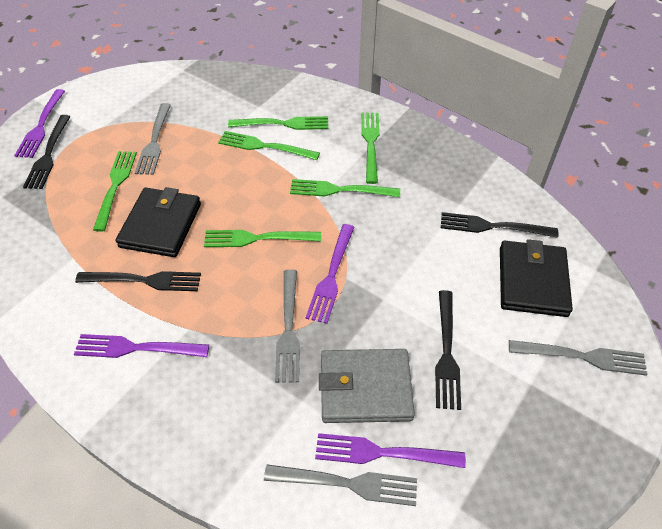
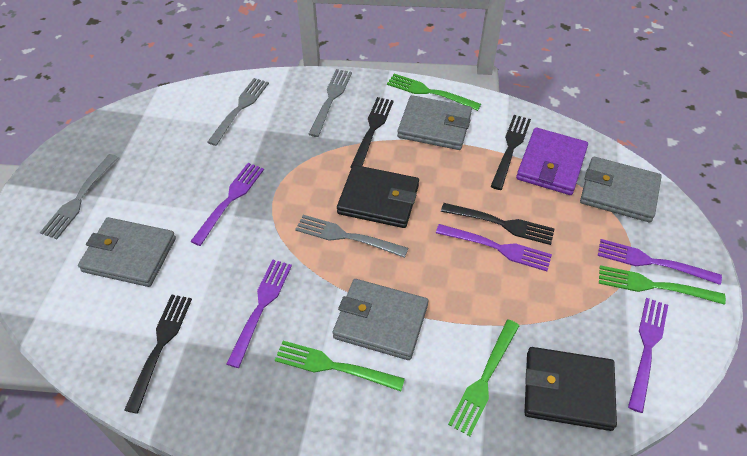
green fork: [93,151,137,232] [204,230,321,247] [218,131,320,160] [228,116,328,130] [290,179,400,197] [361,113,380,184] = 6 -> [275,341,405,391] [387,74,481,111] [448,319,520,436] [599,265,726,305] = 4
grey wallet: [319,349,415,423] = 1 -> [78,217,176,287] [333,279,428,360] [397,95,472,150] [580,157,662,222] = 4
purple fork: [14,89,65,158] [74,334,209,358] [306,224,355,324] [315,433,466,468] = 4 -> [190,163,264,246] [226,259,292,368] [436,224,552,271] [598,239,722,285] [628,298,668,413] = 5
purple wallet: none = 0 -> [516,127,588,195] = 1

